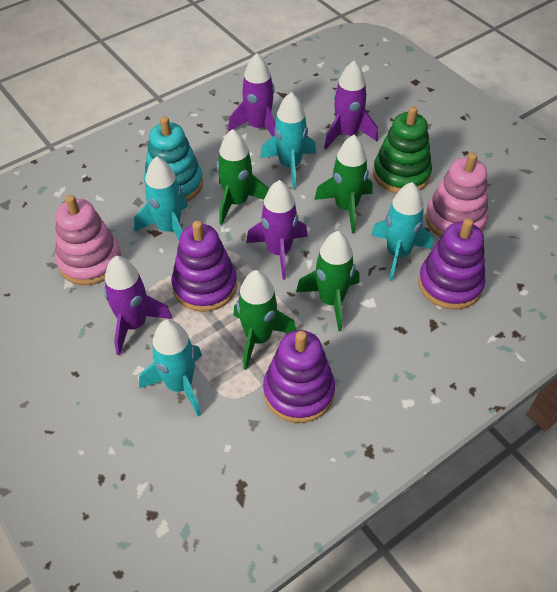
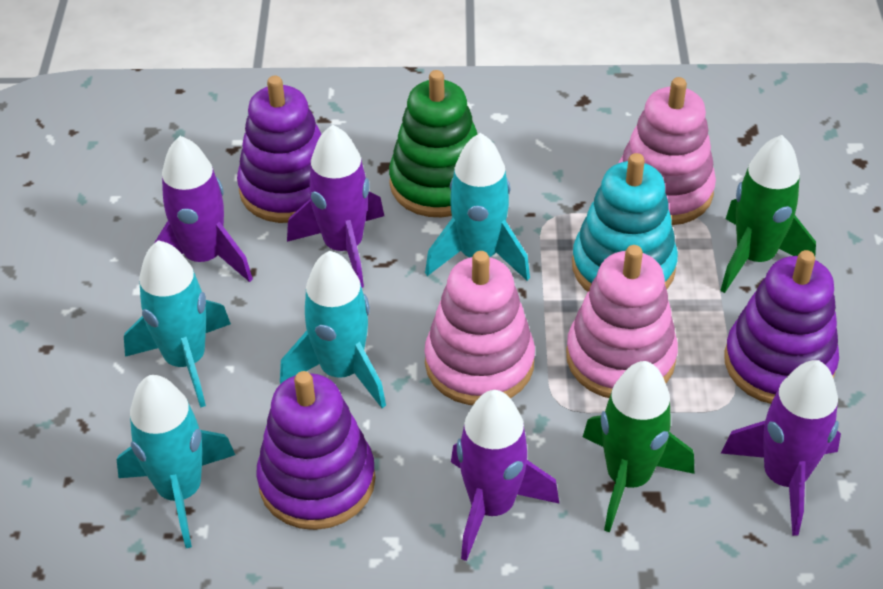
green rocket: [217,129,269,225] [234,270,296,370] [296,231,360,332] [314,135,372,233] = 4 -> [583,361,694,532] [720,135,816,293] = 2
pink stacking toy: [55,195,121,285] [425,152,488,237] = 2 -> [424,251,535,405] [566,245,678,398] [619,77,716,225] = 3

